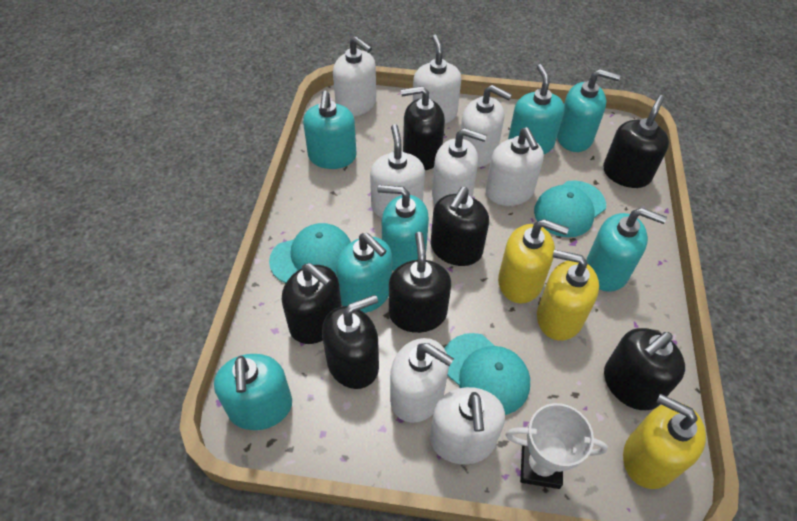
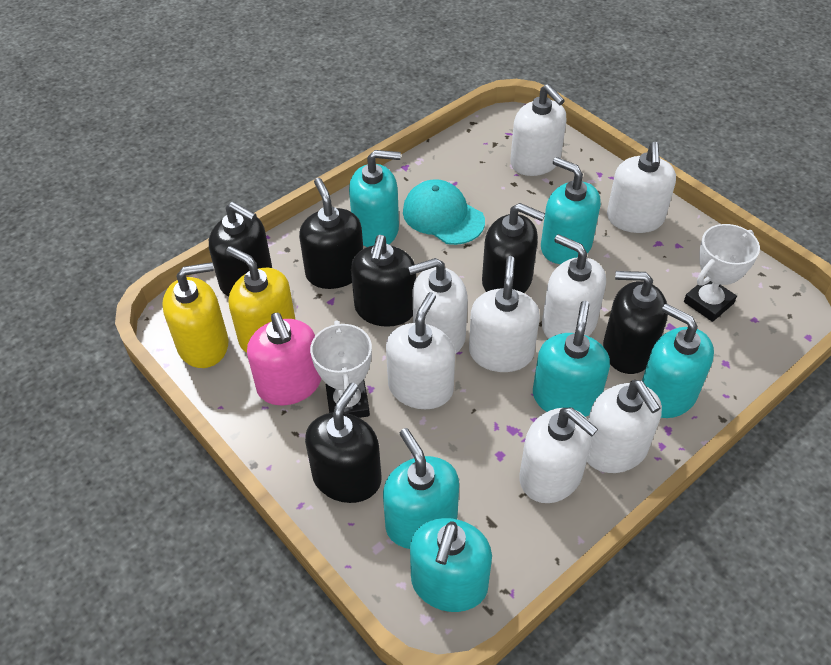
black soap dispenser: [282,263,342,344] [322,295,379,389] [389,232,451,333] [401,86,445,170] [431,187,489,266] [603,95,669,188] [604,328,685,410] = 7 -> [209,202,272,297] [299,178,363,289] [305,383,381,503] [351,235,416,327] [482,203,545,293] [603,271,668,374] = 6
pink soap dispenser: none = 0 -> [247,313,321,405] = 1
turquoise cap: [269,223,351,283] [445,333,530,415] [534,180,606,237] = 3 -> [403,179,485,245] = 1
turquoise soap dispenser: [214,354,292,430] [303,91,357,169] [336,233,392,313] [378,185,429,271] [508,64,565,154] [557,69,620,152] [586,208,667,292] = 7 -> [349,150,401,247] [383,428,459,549] [410,518,492,612] [533,301,610,417] [541,157,601,264] [642,304,714,418] = 6
white trophy: [506,403,608,489] = 1 -> [310,320,372,418] [684,224,760,322] = 2
yellow soap dispenser: [498,219,569,303] [537,249,599,341] [623,394,706,489] = 3 -> [162,262,228,368] [226,246,296,353] = 2

